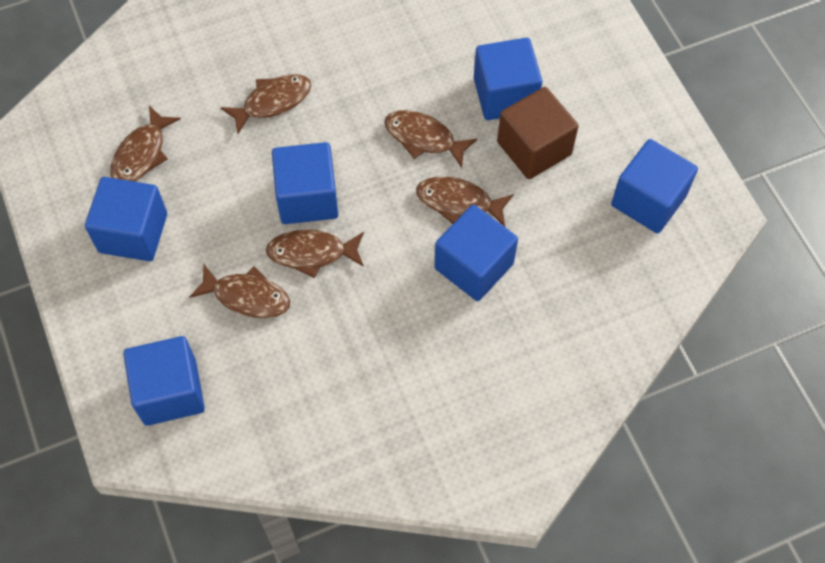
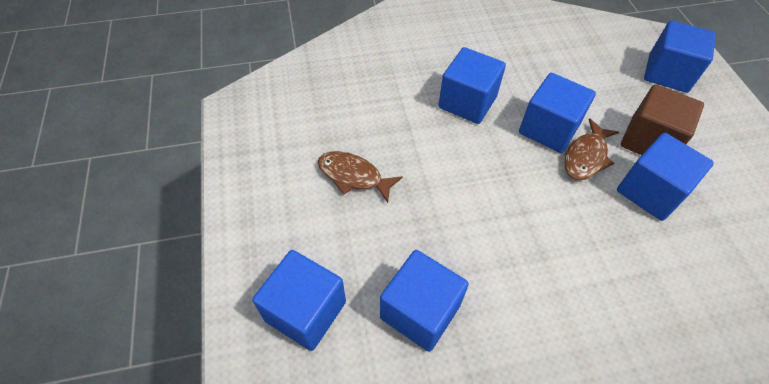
brown fish: [110,106,181,182] [189,264,290,318] [220,74,311,134] [266,230,364,278] [384,110,477,168] [416,177,514,227] = 6 -> [318,151,403,203] [564,118,619,180] = 2

